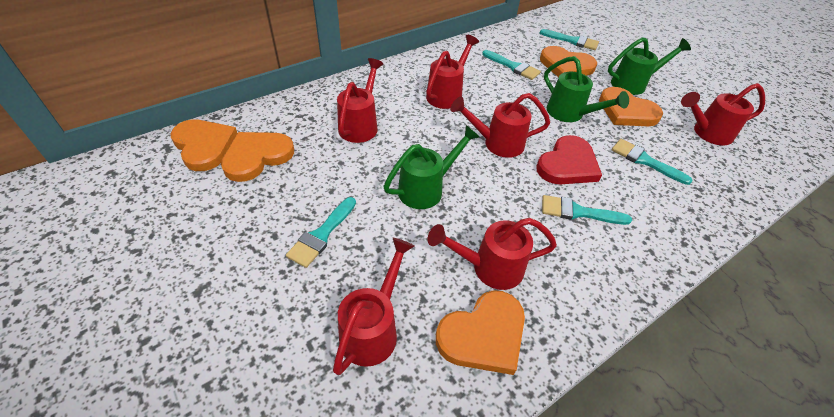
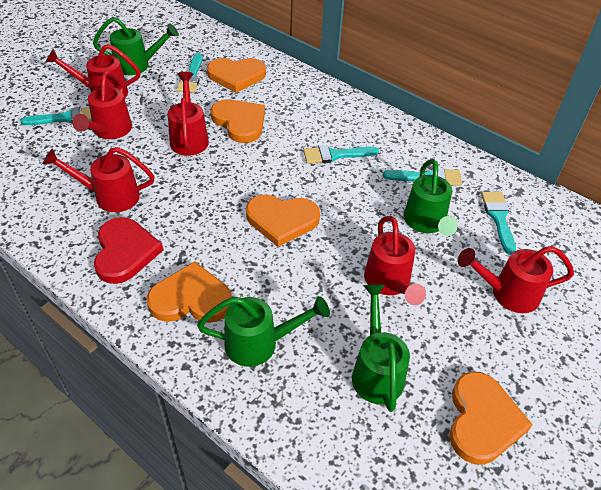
green watering can: [383,125,480,209] [544,56,629,122] [608,37,691,95] = 3 -> [93,17,179,75] [197,296,330,367] [352,284,410,412] [404,159,458,236] = 4

